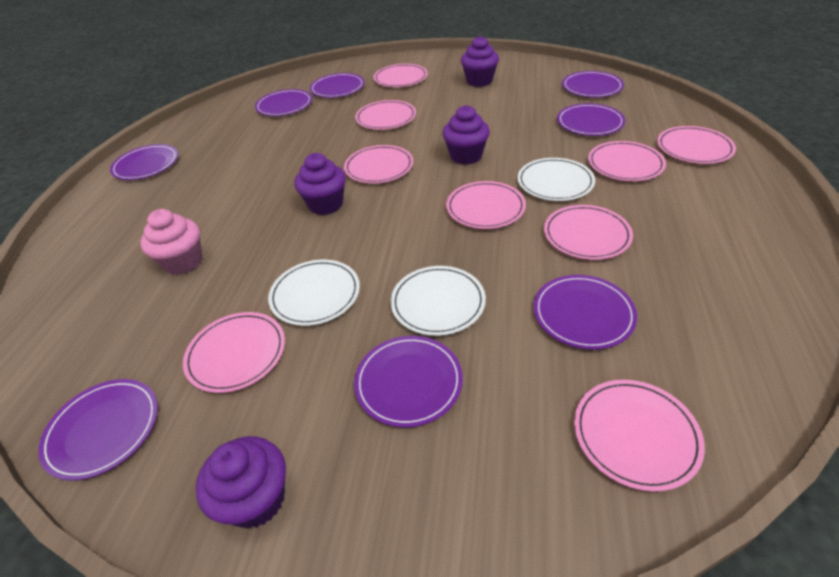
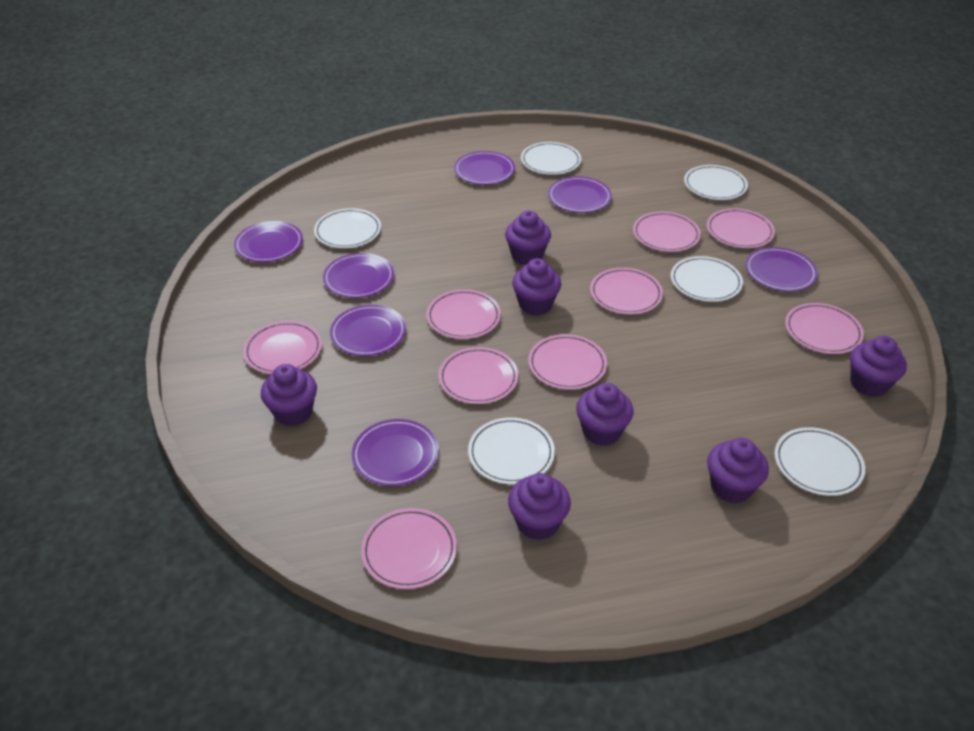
pink cupcake: [140,209,202,275] = 1 -> none = 0
purple cupcake: [196,436,286,529] [294,153,346,215] [442,105,490,165] [461,36,499,87] = 4 -> [261,364,317,426] [505,211,551,265] [508,473,571,540] [512,258,561,315] [576,383,633,446] [707,438,769,503] [850,336,907,397] = 7
purple plate: [38,379,158,481] [110,144,178,180] [255,89,312,116] [310,73,365,98] [354,336,463,427] [534,275,637,350] [557,103,625,136] [562,71,624,98] = 8 -> [234,221,303,262] [323,253,394,298] [330,305,406,356] [352,419,439,486] [454,151,515,185] [548,176,612,213] [745,247,818,291] = 7
white plate: [268,260,360,326] [391,266,486,336] [518,158,595,201] = 3 -> [314,208,381,248] [468,417,555,484] [521,142,581,175] [671,256,743,302] [684,165,748,200] [775,427,865,496] = 6

